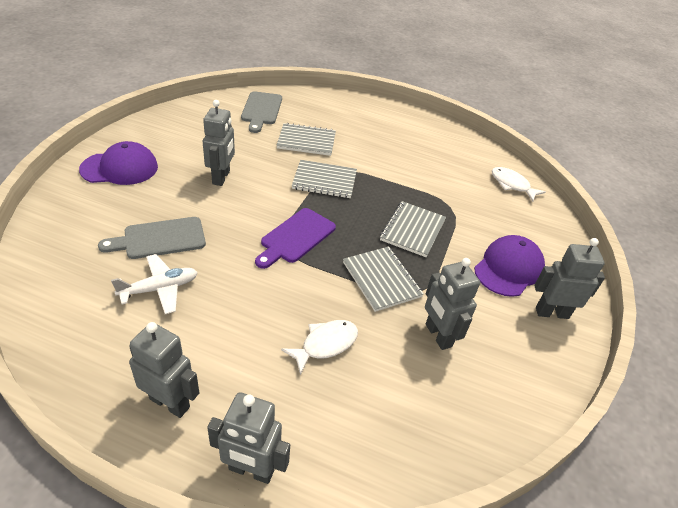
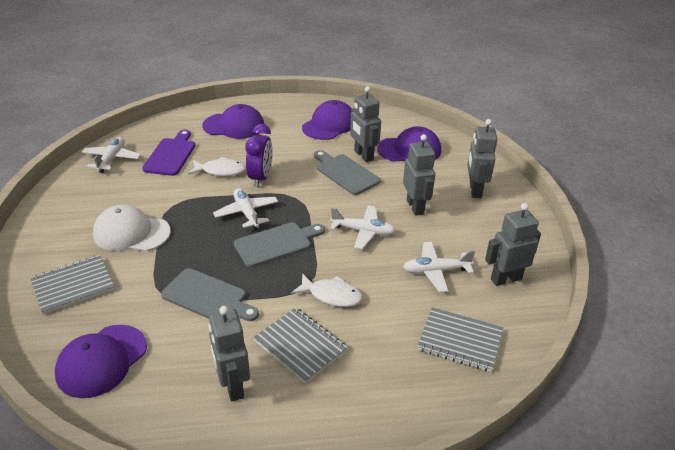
grey cutting board: [98,217,206,259] [241,91,282,133] = 2 -> [161,268,259,321] [234,222,325,267] [314,150,381,195] = 3
grey notebook: [276,123,336,156] [292,160,357,198] [343,247,424,312] [380,201,446,257] = 4 -> [30,255,115,315] [253,307,348,384] [417,307,503,372] = 3
purple cap: [79,141,158,185] [474,235,545,297] = 2 -> [55,325,147,398] [202,104,264,139] [302,100,352,140] [377,126,441,162] = 4
purple clock: none = 0 -> [245,124,273,187] = 1
white cap: none = 0 -> [93,205,171,252] = 1
white plane: [111,254,198,314] = 1 -> [82,137,141,173] [213,188,278,229] [330,206,396,249] [403,242,475,292] = 4

